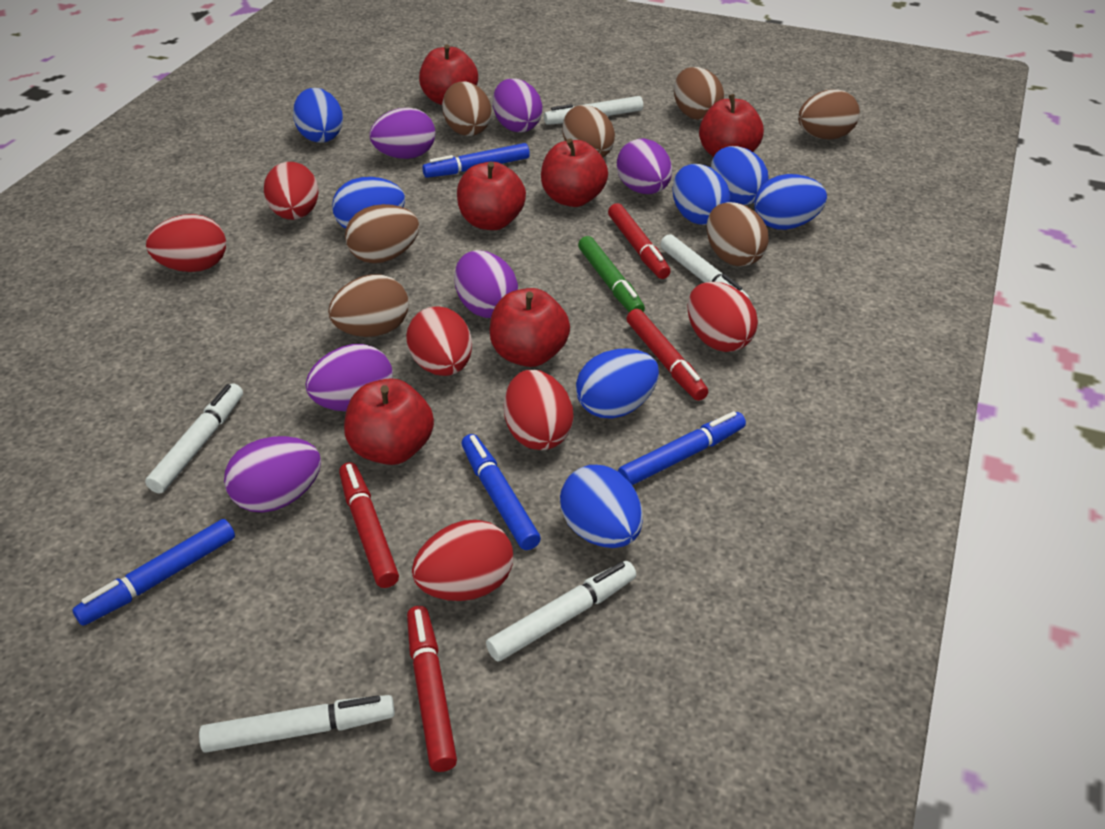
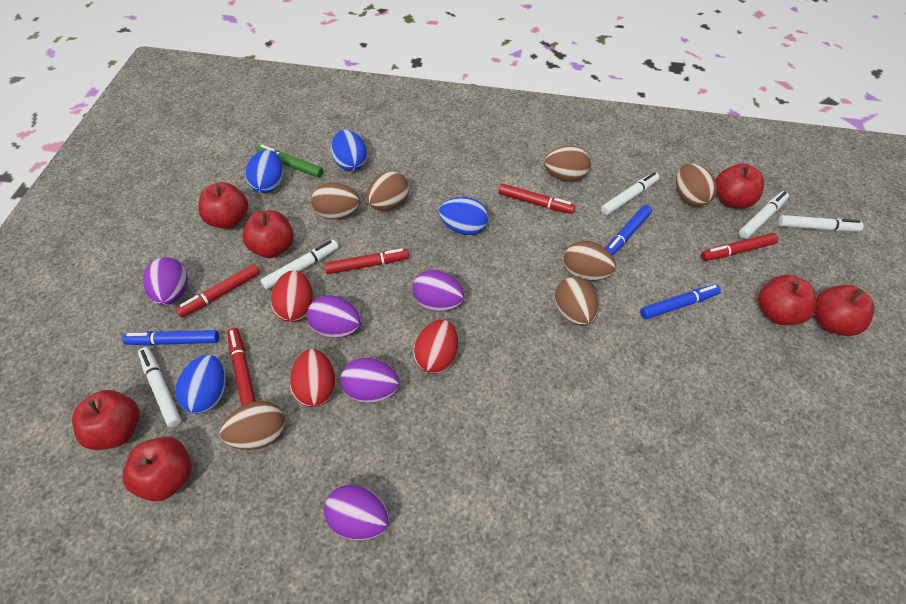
blue egg: [293,88,343,143] [332,177,405,229] [560,465,643,548] [576,348,659,418] [672,164,730,225] [711,146,769,205] [754,174,827,230] = 7 -> [175,355,226,414] [246,149,283,193] [331,130,367,171] [439,197,488,235] = 4
blue marker: [72,519,235,626] [422,143,530,178] [462,434,541,550] [618,411,746,485] = 4 -> [122,330,219,346] [605,205,652,256] [640,284,721,319] = 3
purple egg: [224,436,321,513] [306,344,393,411] [369,108,435,159] [454,250,518,318] [493,78,543,133] [617,138,672,194] = 6 -> [143,257,188,306] [307,295,361,338] [324,485,389,540] [340,358,400,403] [412,270,465,312] = 5
red apple: [344,378,434,465] [419,44,478,105] [457,162,526,230] [490,288,570,367] [541,138,608,207] [699,94,764,157] = 6 -> [72,390,140,450] [123,437,192,501] [198,182,249,229] [242,210,294,258] [716,163,764,208] [758,275,816,325] [814,285,874,336] = 7
red egg: [146,214,226,272] [264,162,319,220] [406,306,472,376] [412,520,513,601] [504,370,573,450] [687,282,758,352] = 6 -> [271,270,313,322] [290,349,336,407] [413,319,458,374] = 3
red marker: [339,462,399,588] [407,606,457,772] [608,203,671,279] [627,309,708,401] = 4 -> [176,264,260,318] [227,328,255,406] [324,248,409,274] [499,184,575,214] [701,233,778,261] = 5

